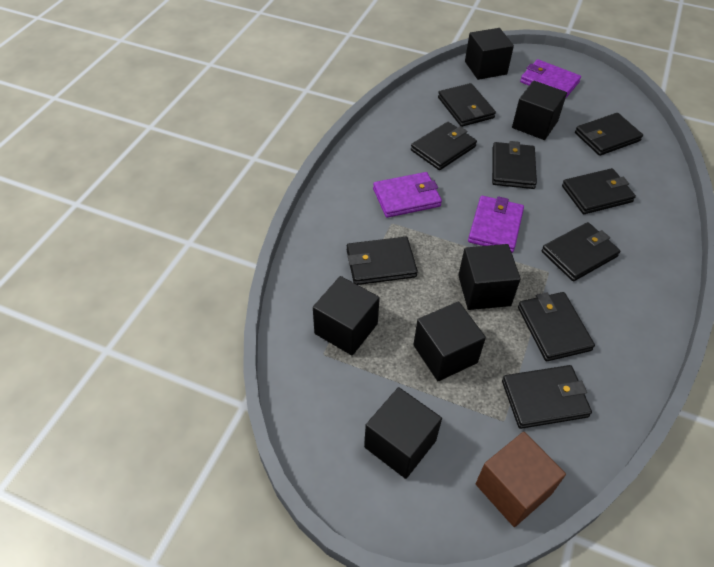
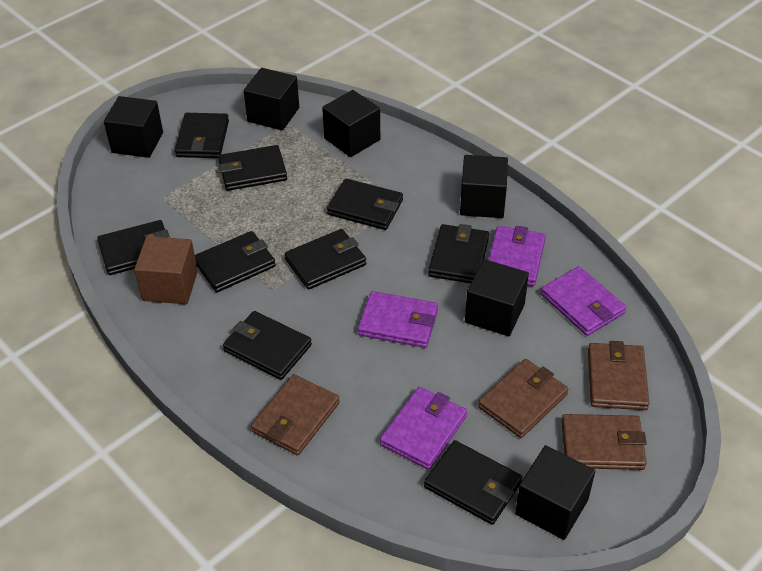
brown wallet: none = 0 -> [251,374,340,455] [478,359,568,438] [561,414,647,470] [588,341,649,410] = 4
purple wallet: [373,172,442,218] [468,196,524,253] [520,59,581,99] = 3 -> [358,291,438,348] [380,387,467,470] [488,226,546,286] [541,266,626,336] = 4

